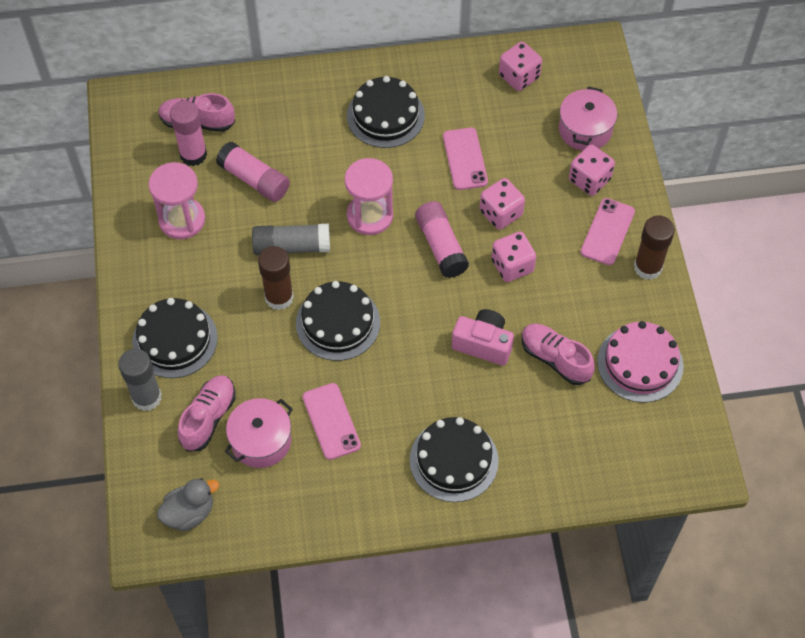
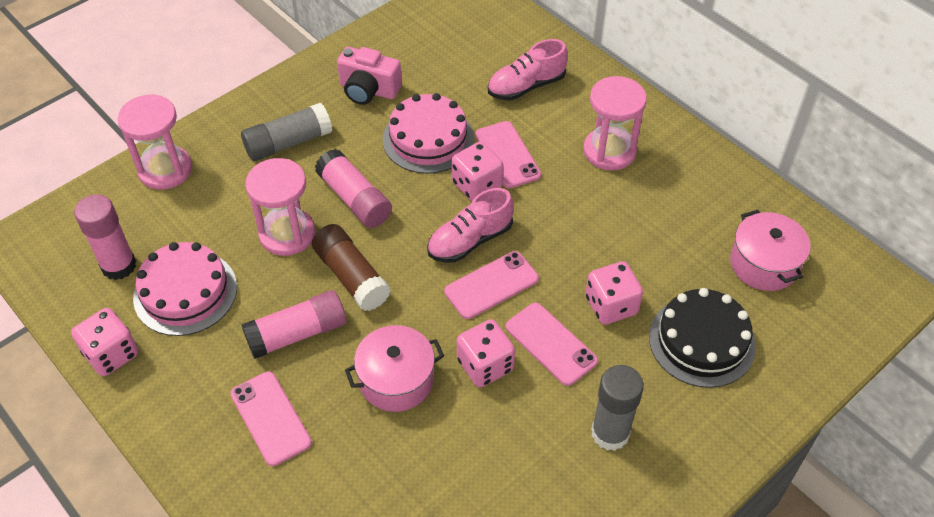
black cake: [132,298,218,378] [296,281,380,361] [347,76,425,148] [410,417,499,502] = 4 -> [649,288,756,388] = 1
brown glue stick: [258,246,294,310] [634,215,675,280] = 2 -> [312,224,391,311] = 1
grey duck: [157,478,219,532] = 1 -> none = 0
pink cake: [597,321,684,403] = 1 -> [133,242,237,336] [383,93,474,174] = 2
pink hourglass: [149,162,205,239] [345,158,393,235] = 2 -> [118,94,192,190] [245,158,315,256] [583,76,647,171] = 3
pink phone: [302,383,361,460] [443,128,488,190] [581,198,635,265] = 3 -> [230,371,312,466] [444,251,539,319] [475,121,541,188] [506,303,598,386] = 4
pink shoe: [158,93,235,132] [178,375,236,452] [522,323,595,385] = 3 -> [427,188,514,263] [488,39,568,100] = 2

